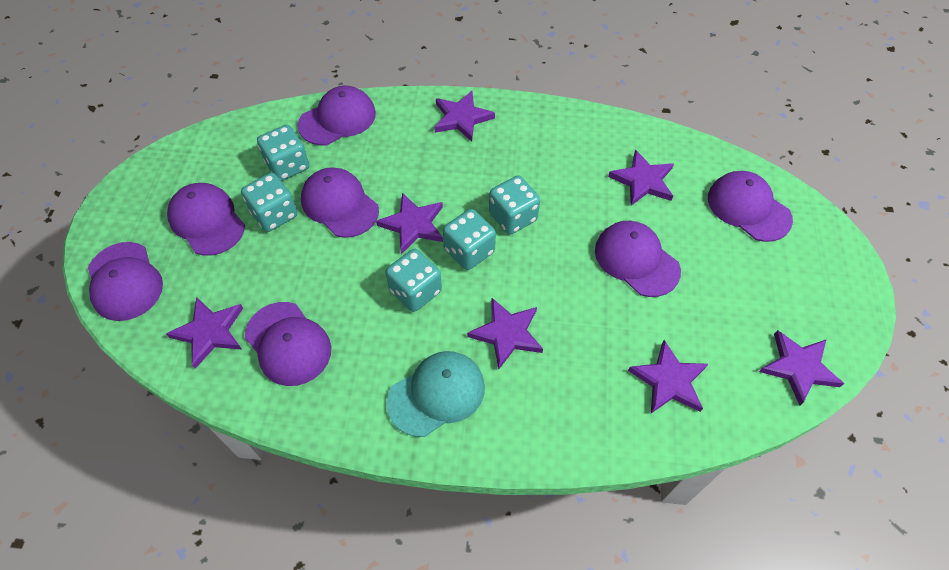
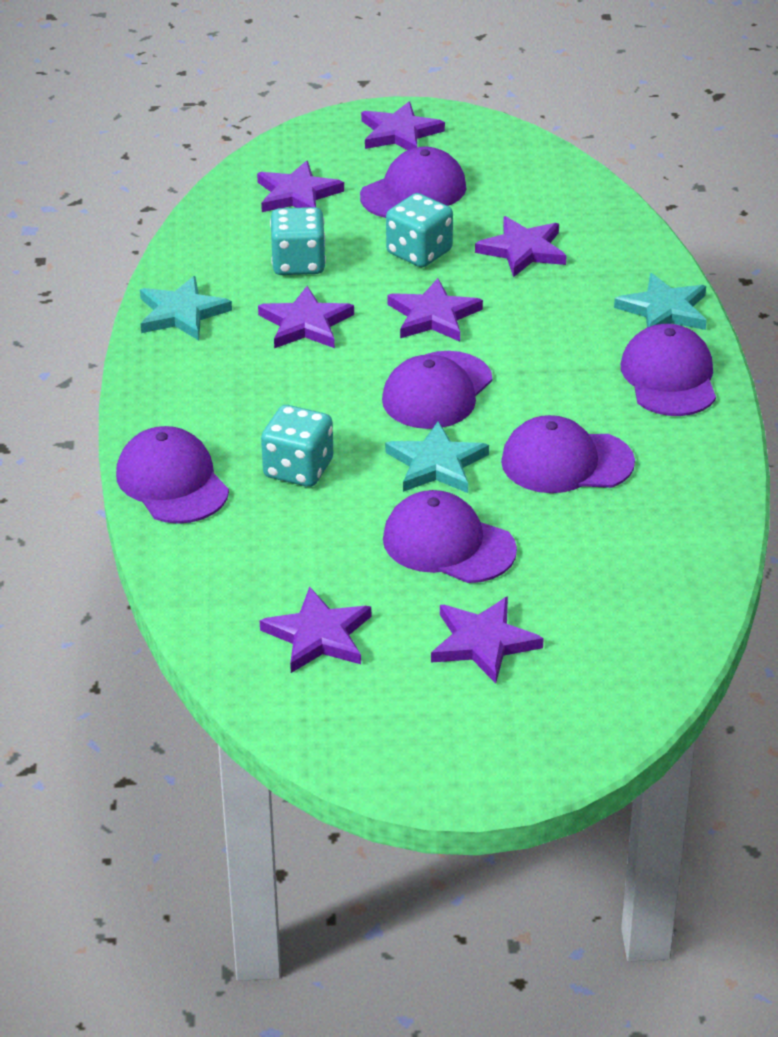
purple cap: [88,242,163,321] [167,183,245,256] [245,302,331,386] [298,86,376,145] [301,167,379,238] [595,221,681,297] [708,171,793,242] = 7 -> [116,426,229,524] [360,147,466,218] [382,351,492,429] [383,490,517,583] [501,415,635,493] [621,324,716,416] = 6
turquoise cap: [387,351,485,437] = 1 -> none = 0
turquoise dice: [241,173,298,232] [257,125,309,181] [386,249,442,312] [443,209,496,270] [489,175,540,234] = 5 -> [261,405,333,487] [270,207,326,275] [386,193,453,267] = 3
turquoise star: none = 0 -> [140,276,232,340] [385,421,489,493] [614,273,707,330] = 3

